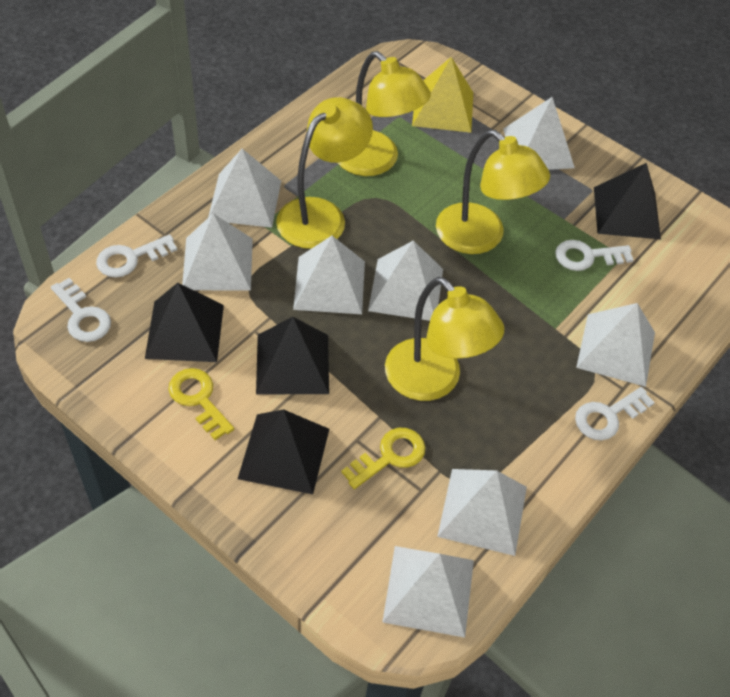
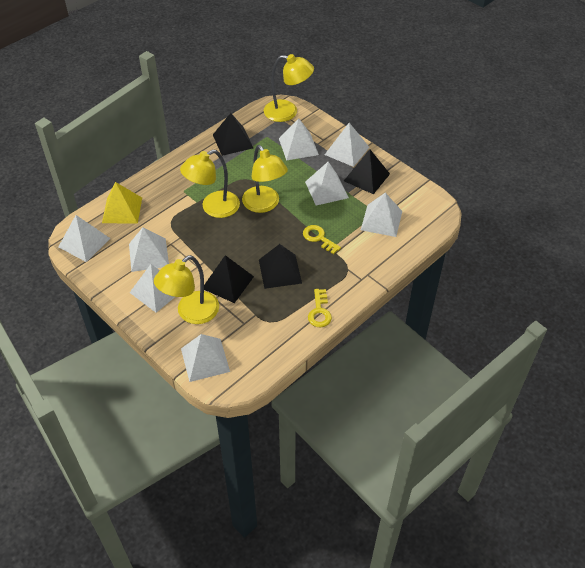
white key: [51,278,111,342] [96,234,177,278] [555,240,633,271] [575,387,655,440] = 4 -> none = 0

